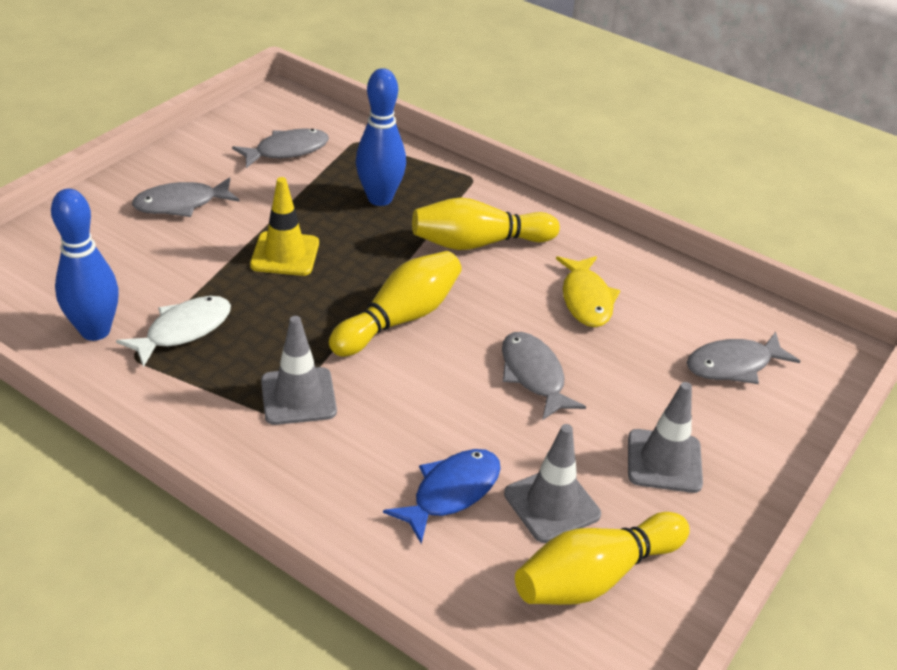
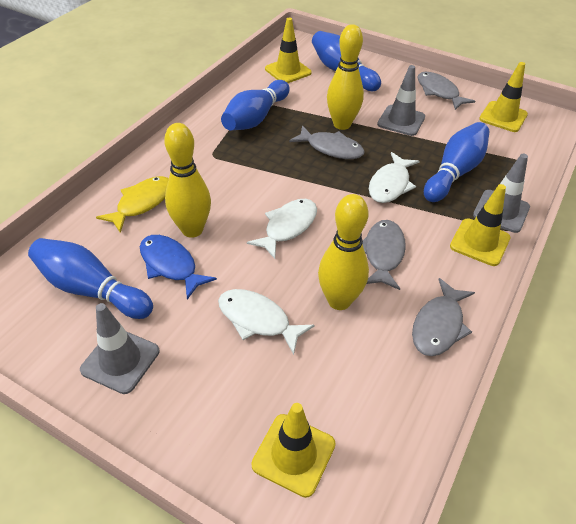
blue bowling pin: [51,189,119,341] [356,68,406,206] = 2 -> [28,238,153,319] [221,80,290,131] [312,31,381,91] [424,122,489,202] = 4
white fish: [116,296,231,367] = 1 -> [218,289,315,355] [247,199,317,259] [369,152,420,203] = 3
yellow traffic cone: [250,177,319,276] = 1 -> [251,403,336,498] [265,18,312,83] [450,184,511,266] [479,62,528,132] = 4

